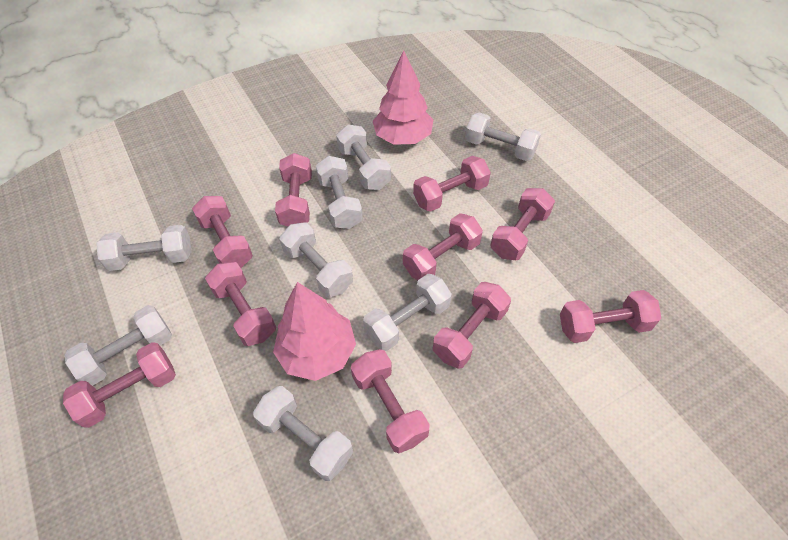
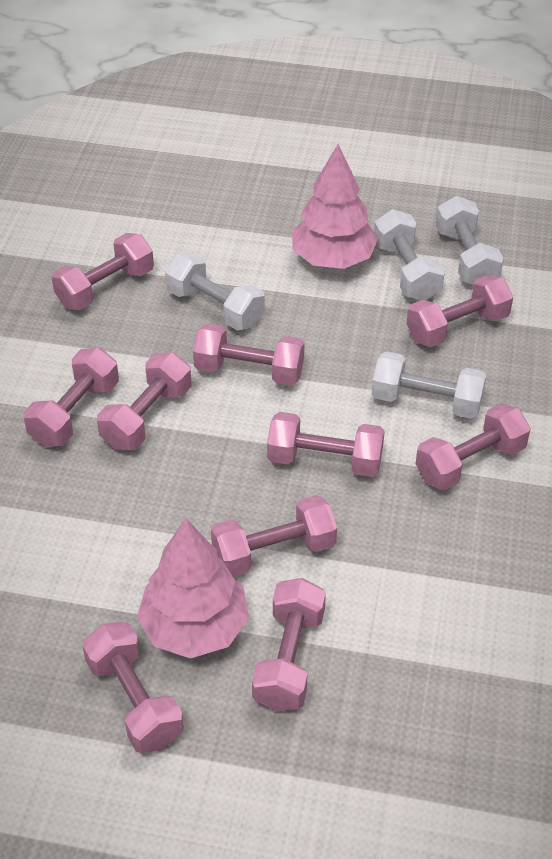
white dumbbell: [65,305,172,386] [96,225,191,271] [253,386,353,481] [280,223,353,297] [316,156,363,229] [336,125,391,190] [363,274,452,351] [465,112,541,161] = 8 -> [165,252,265,330] [372,351,487,419] [374,210,445,300] [436,196,504,285] = 4

